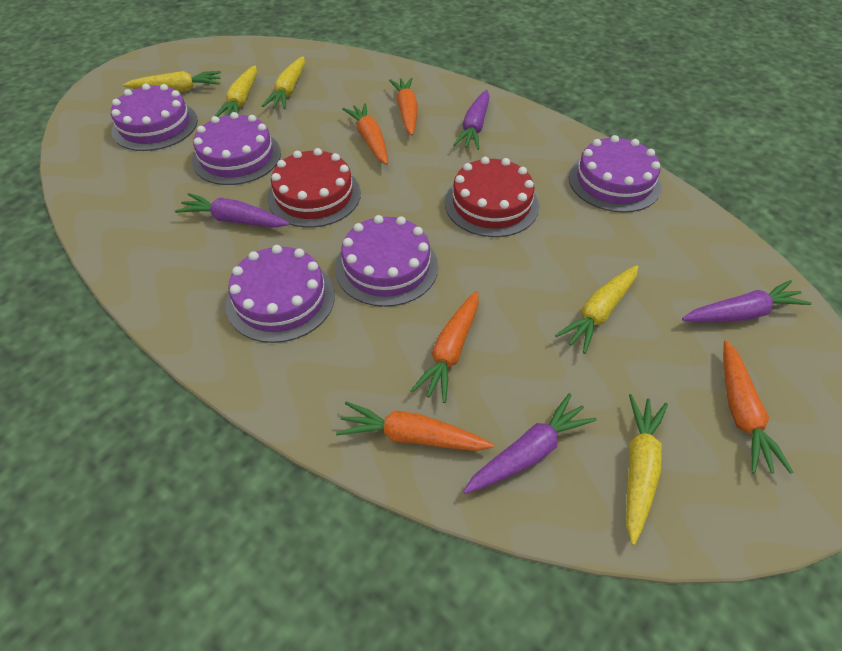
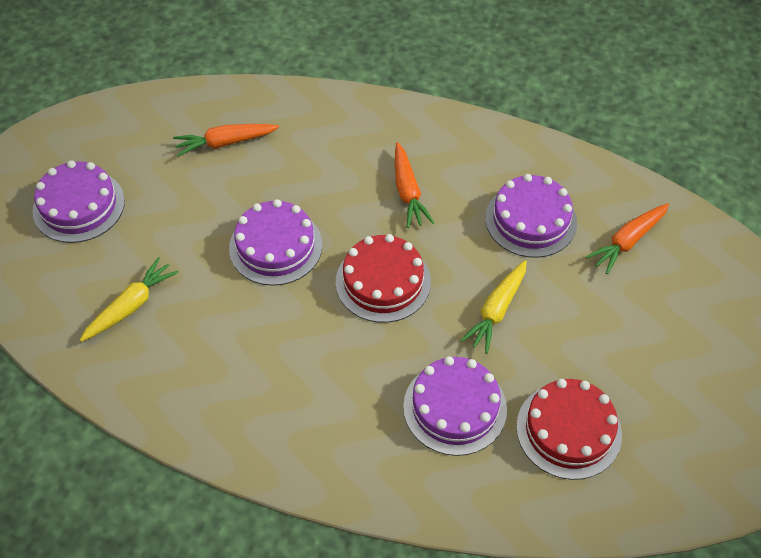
orange carrot: [336,401,494,451] [342,103,388,165] [389,78,418,136] [411,291,479,403] [723,340,793,474] = 5 -> [173,124,279,156] [395,142,434,228] [586,203,669,274] = 3
purple cake: [111,84,198,151] [192,112,281,185] [226,245,335,343] [335,215,438,307] [569,135,662,213] = 5 -> [32,160,125,243] [229,199,322,286] [403,356,507,456] [485,174,577,258] = 4
purple carrot: [175,193,290,228] [453,90,489,150] [463,393,597,494] [682,280,812,322] = 4 -> none = 0
yellow carrot: [123,71,221,92] [215,65,257,117] [262,56,305,109] [555,265,639,354] [626,394,668,545] = 5 -> [80,257,178,342] [460,260,527,354] = 2

